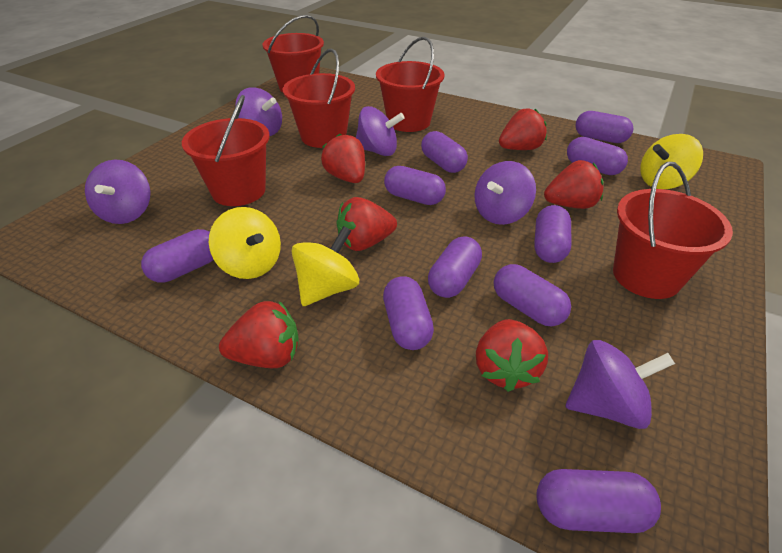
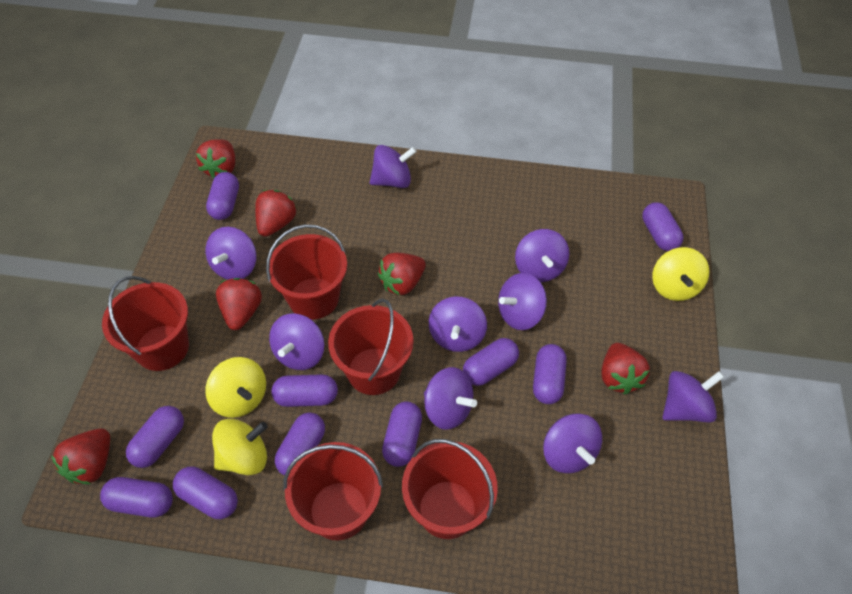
purple spinning top: [85,160,151,224] [235,87,282,136] [356,106,405,156] [474,161,536,225] [566,340,675,429] = 5 -> [206,227,257,280] [269,314,324,370] [370,145,417,188] [424,367,477,430] [429,296,487,352] [498,273,547,330] [515,229,569,282] [543,414,602,473] [662,371,724,423] = 9

